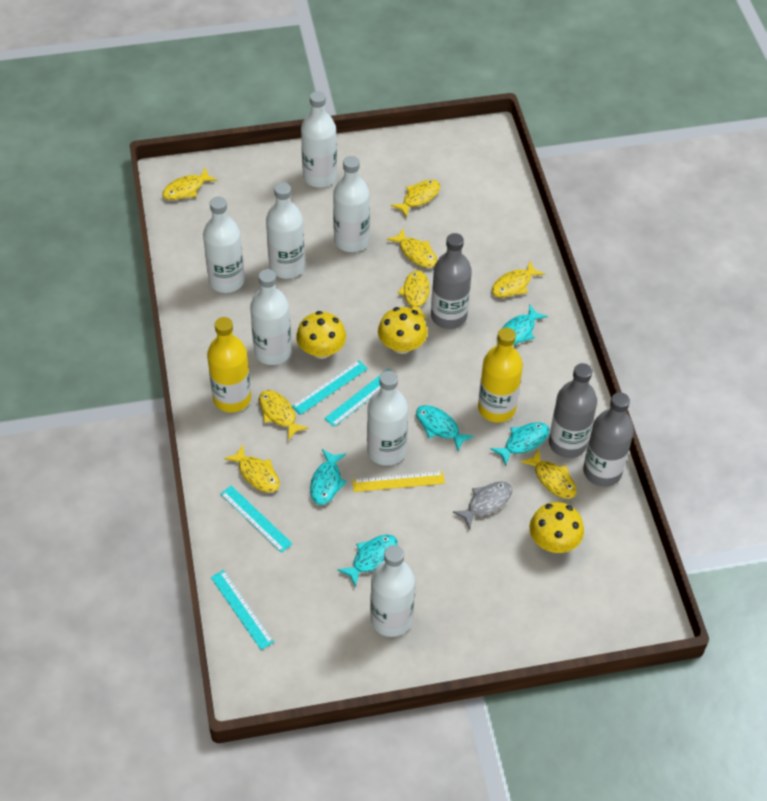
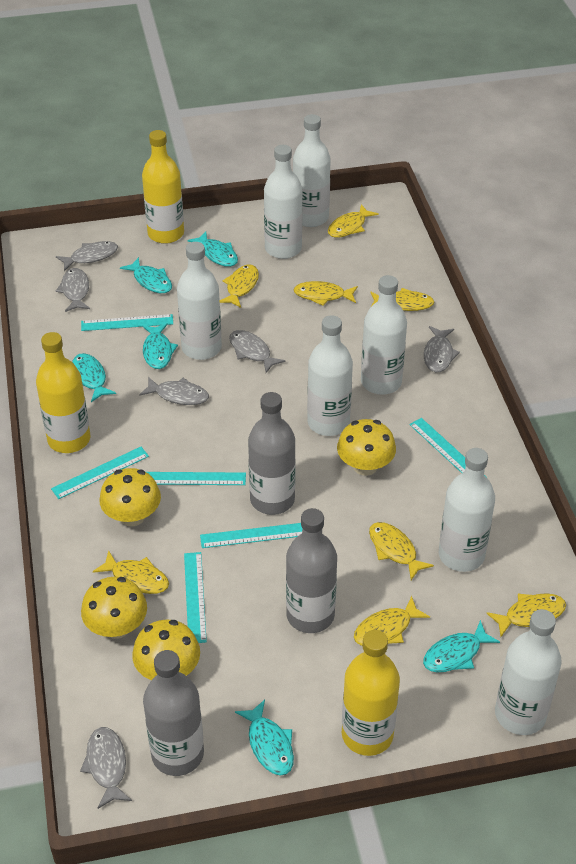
grey fish: [453,481,512,530] = 1 -> [56,241,118,271] [56,268,90,312] [80,727,132,809] [139,377,209,405] [229,330,285,373] [424,326,460,372] = 6
turquoise fish: [310,449,347,505] [338,535,398,587] [416,405,474,451] [490,422,549,466] [501,305,548,345] = 5 -> [72,353,116,402] [120,257,172,293] [142,323,178,369] [188,231,238,267] [235,700,294,775] [423,620,500,673] = 6
turquoise ruler: [211,570,274,650] [220,485,293,553] [292,360,368,415] [324,369,390,427] = 4 -> [51,447,149,499] [81,314,173,331] [147,472,246,485] [184,552,207,643] [200,523,302,548] [409,418,487,478] = 6
yellow bottle: [207,317,251,413] [478,327,523,423] = 2 -> [36,332,90,453] [142,130,184,244] [342,630,400,756] = 3
yellow mushroom: [296,311,346,359] [378,307,428,354] [530,502,584,553] = 3 -> [81,577,147,639] [99,468,161,526] [132,620,200,680] [337,419,396,476] = 4
yellow ruler: [352,471,445,492] = 1 -> none = 0

